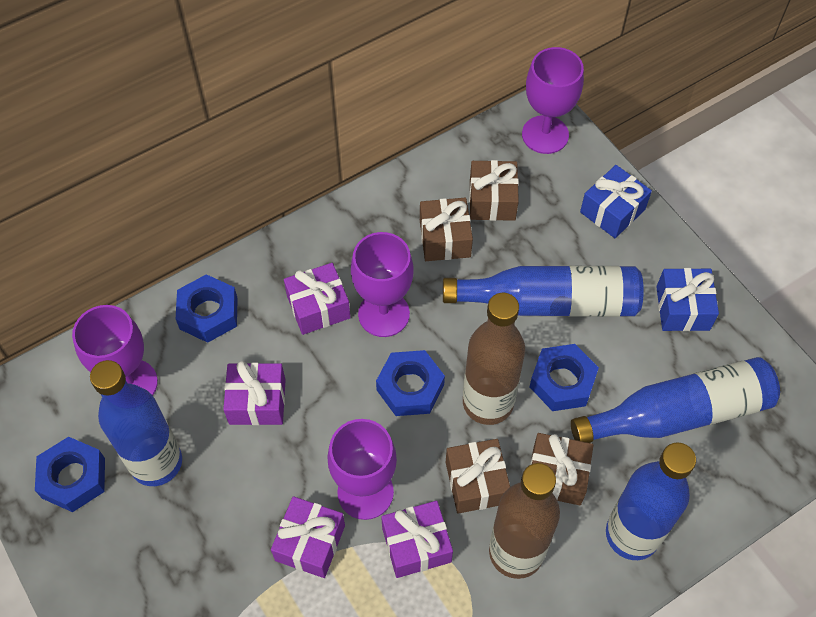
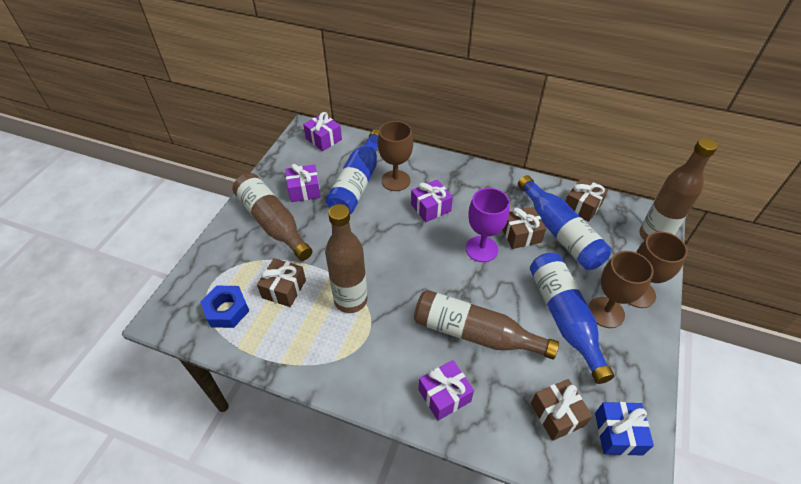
blue bottle: [90,360,182,486] [443,266,644,317] [571,357,780,443] [606,442,696,560] = 4 -> [326,129,379,214] [518,175,611,270] [530,253,614,384] = 3
blue gift: [580,165,652,238] [656,268,719,331] = 2 -> [595,402,654,456] = 1
blue nut: [35,437,105,512] [176,274,238,343] [376,350,445,416] [529,344,599,411] = 4 -> [200,286,249,328] = 1
brown bottle: [463,293,525,425] [489,463,560,579] = 2 -> [233,173,313,261] [325,204,368,313] [414,290,559,360] [639,138,718,240] = 4
brown goblet: none = 0 -> [378,121,413,191] [588,251,654,328] [628,232,688,308] = 3
purple goblet: [72,305,158,396] [327,419,397,520] [351,232,414,337] [522,47,584,154] = 4 -> [466,188,510,262] = 1

